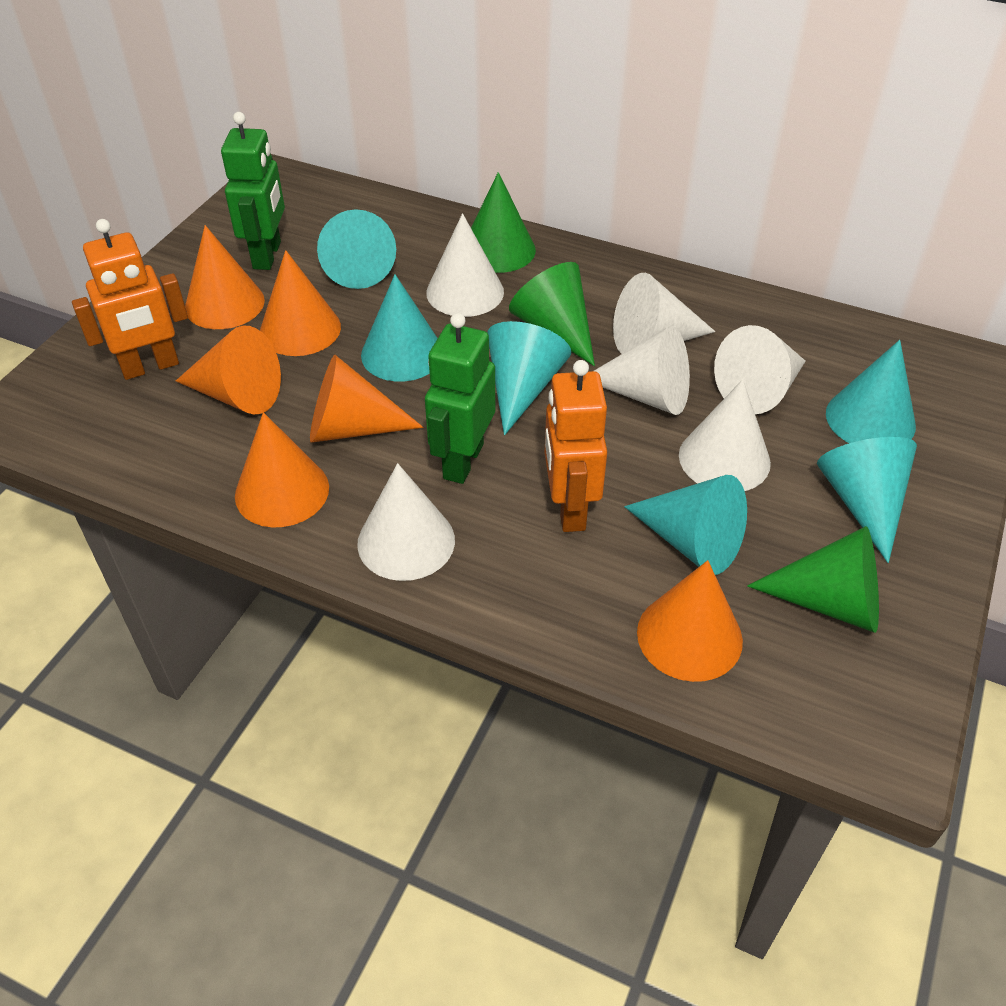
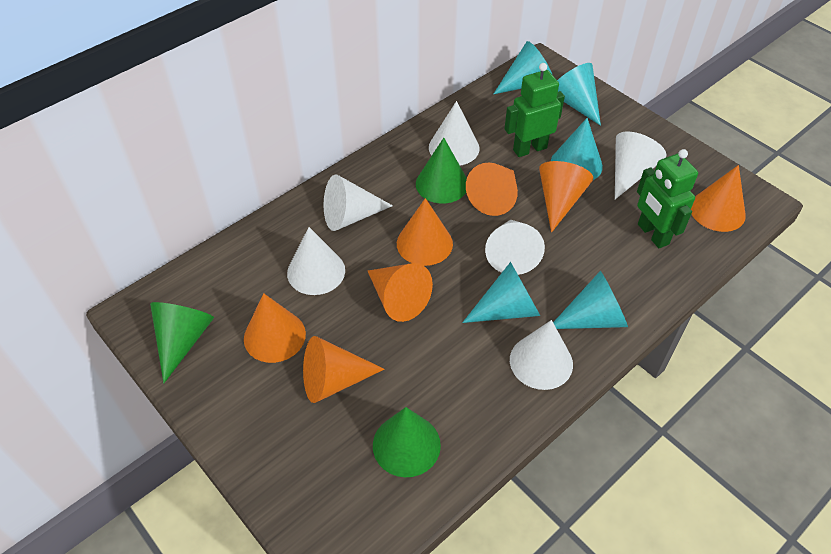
orange cone: [176,326,281,414] [185,225,265,329] [235,412,329,527] [260,250,341,356] [310,355,423,443] [637,560,743,682] = 6 -> [244,293,306,363] [303,336,385,403] [368,263,433,322] [397,198,453,266] [466,163,518,216] [539,161,594,233] [691,165,746,232] = 7
orange robot: [72,219,188,380] [545,360,607,532] = 2 -> none = 0
turquoise cone: [317,209,396,289] [361,274,438,382] [487,321,571,435] [624,475,747,575] [817,437,917,563] [826,340,916,443] = 6 -> [462,262,540,323] [494,41,552,94] [551,118,603,180] [553,271,628,329] [557,63,601,126] = 5

